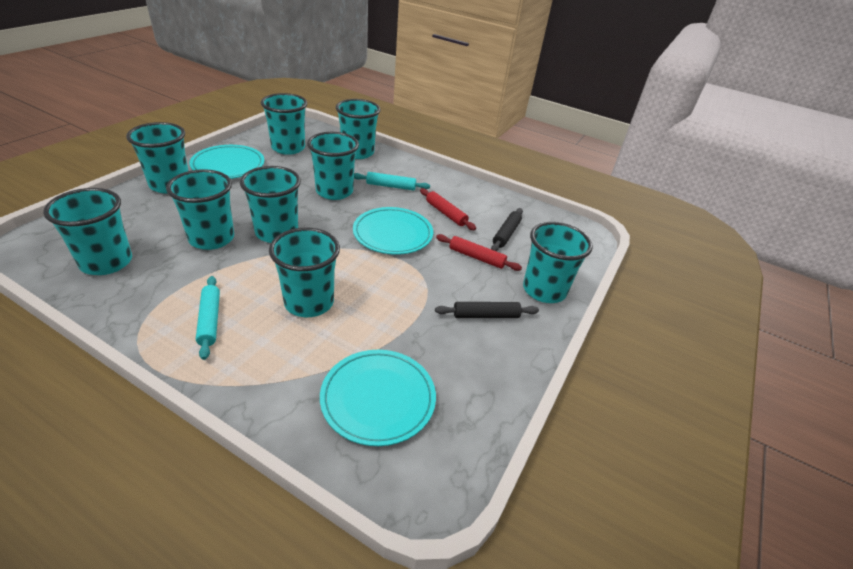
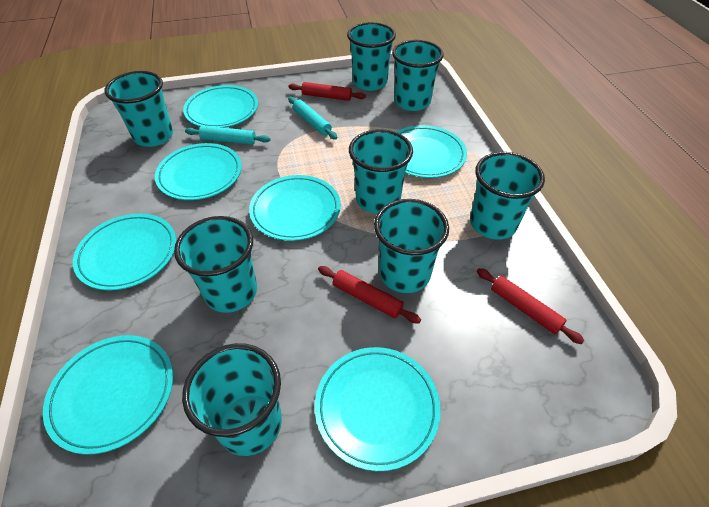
black rolling pin: [435,302,539,318] [491,208,523,251] = 2 -> none = 0
red rolling pin: [420,188,476,230] [436,234,522,271] = 2 -> [288,82,366,101] [318,266,421,323] [477,268,585,344] = 3
turquoise cup: [43,188,132,275] [126,122,189,194] [166,169,234,250] [240,166,301,243] [261,93,307,155] [269,228,340,317] [307,132,359,200] [336,99,380,159] [523,222,593,303] = 9 -> [105,71,173,147] [174,216,257,313] [182,343,282,456] [347,22,396,91] [349,129,413,214] [374,199,449,293] [392,40,444,111] [470,152,545,240] = 8
turquoise plate: [189,145,264,179] [320,350,436,446] [353,207,433,255] = 3 -> [43,335,173,455] [73,213,176,291] [155,143,242,200] [183,85,258,128] [249,175,341,241] [315,347,441,471] [397,125,467,178] = 7

